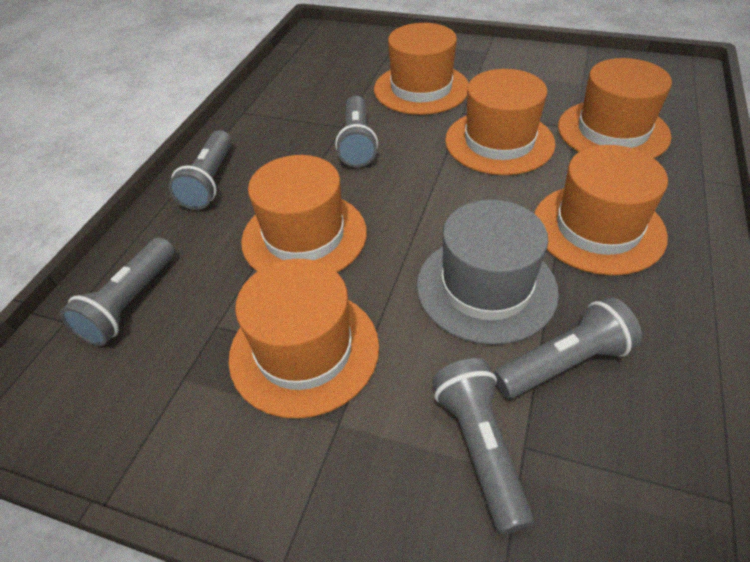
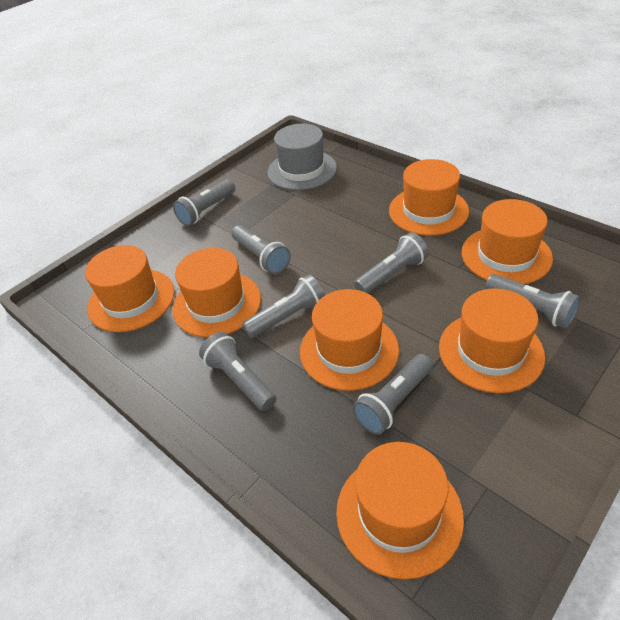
grey flashlight: [60,237,175,346] [169,130,232,210] [335,96,378,167] [432,358,534,534] [493,297,642,399] = 5 -> [173,179,235,226] [199,332,277,411] [231,225,291,274] [242,274,325,338] [352,354,433,435] [354,232,429,293] [485,274,581,329] = 7
orange hat: [229,259,379,419] [241,155,367,272] [374,23,469,115] [445,69,556,175] [534,145,668,275] [558,58,672,158] = 6 -> [85,245,174,332] [172,248,261,337] [300,289,399,391] [336,442,464,580] [389,159,469,236] [439,288,545,393] [462,199,553,284] = 7

